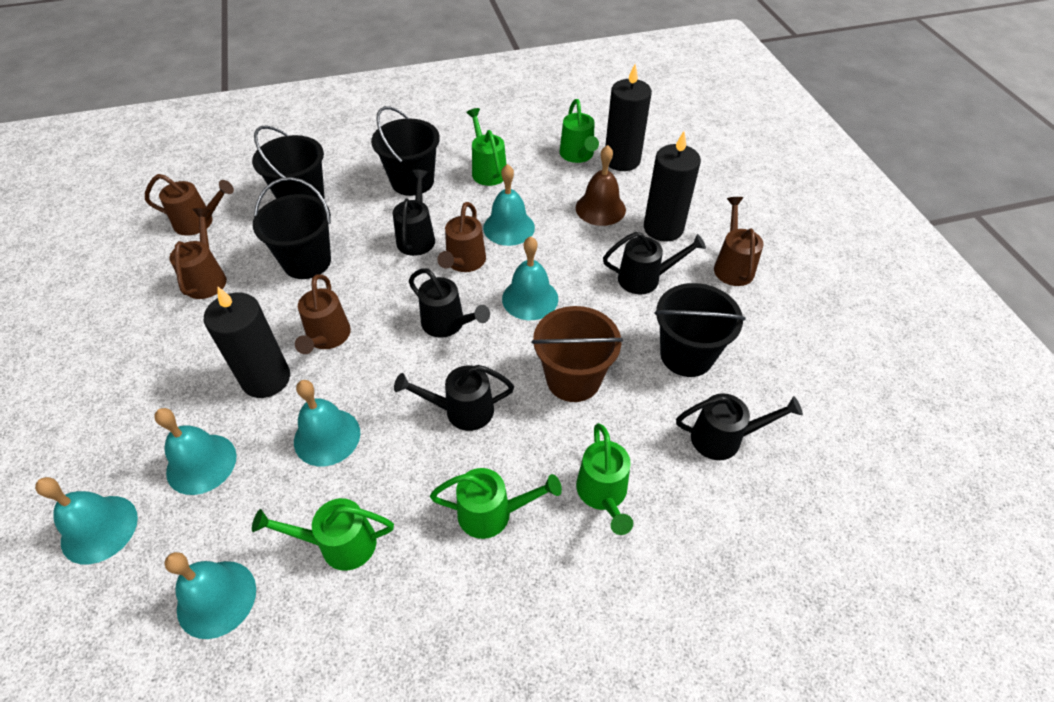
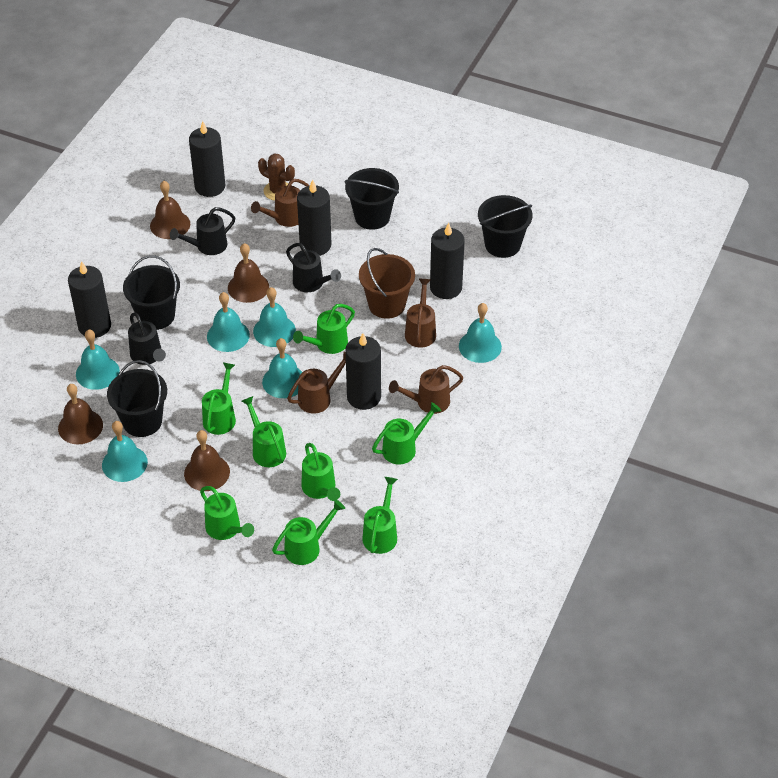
black candle: [204,286,290,398] [605,64,652,171] [644,131,701,242] = 3 -> [68,261,111,338] [189,121,225,197] [297,179,332,256] [345,333,381,410] [430,222,465,299] = 5
black watering can: [393,170,435,256] [394,365,514,431] [409,268,490,338] [603,232,706,294] [676,393,803,460] = 5 -> [128,312,166,365] [170,207,236,255] [286,243,341,292] = 3
brown bell: [576,145,626,226] = 1 -> [58,384,103,444] [150,181,190,239] [184,430,230,491] [228,243,269,303] = 4
brown cactus: none = 0 -> [258,153,295,201] = 1
brown watering can: [145,174,234,236] [169,208,227,299] [295,274,351,354] [437,202,486,272] [714,197,764,286] = 5 -> [251,179,309,227] [287,352,346,414] [389,365,464,414] [405,279,436,348] = 4
green watering can: [252,498,394,571] [430,468,562,539] [466,108,507,186] [560,99,599,163] [576,423,633,535] = 5 -> [200,486,254,540] [202,363,236,435] [242,396,286,467] [272,499,345,565] [293,304,355,354] [301,443,340,501] [362,477,398,554] [372,402,441,464] = 8

